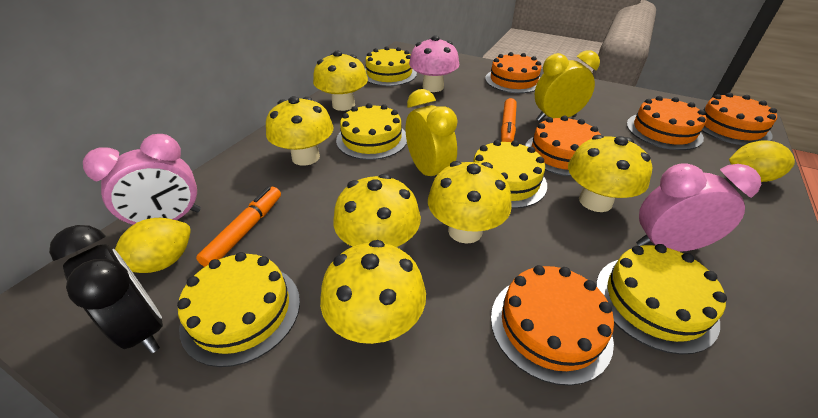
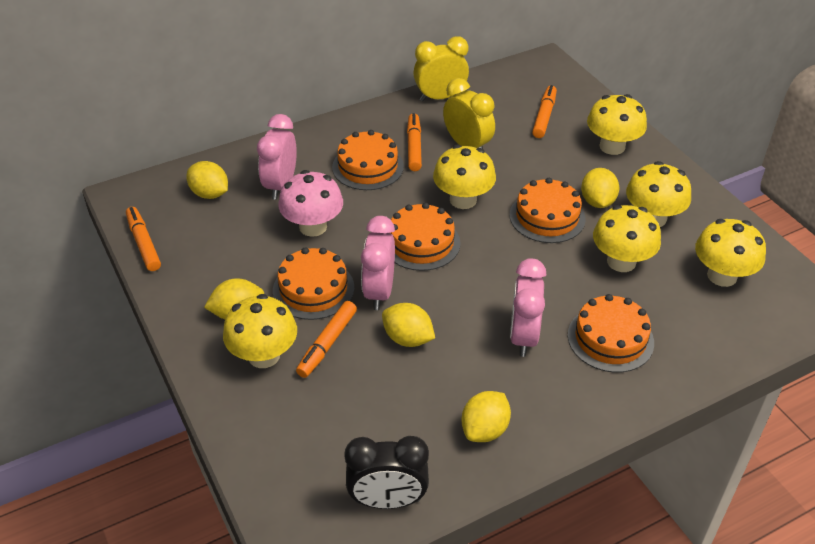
orange marker: [196,187,281,267] [501,98,517,142] = 2 -> [126,207,161,271] [296,301,357,378] [407,113,422,171] [532,85,557,138] = 4
pink clock: [83,134,201,225] [636,163,761,252] = 2 -> [257,114,297,200] [361,216,395,310] [510,258,546,357] = 3
yellow cake: [177,252,300,367] [336,103,407,160] [365,46,417,86] [473,140,547,209] [596,244,727,354] = 5 -> none = 0
yellow lemon: [115,218,191,273] [729,140,795,182] = 2 -> [187,161,228,199] [204,278,264,320] [382,303,435,347] [461,391,511,442] [581,168,619,208] = 5

